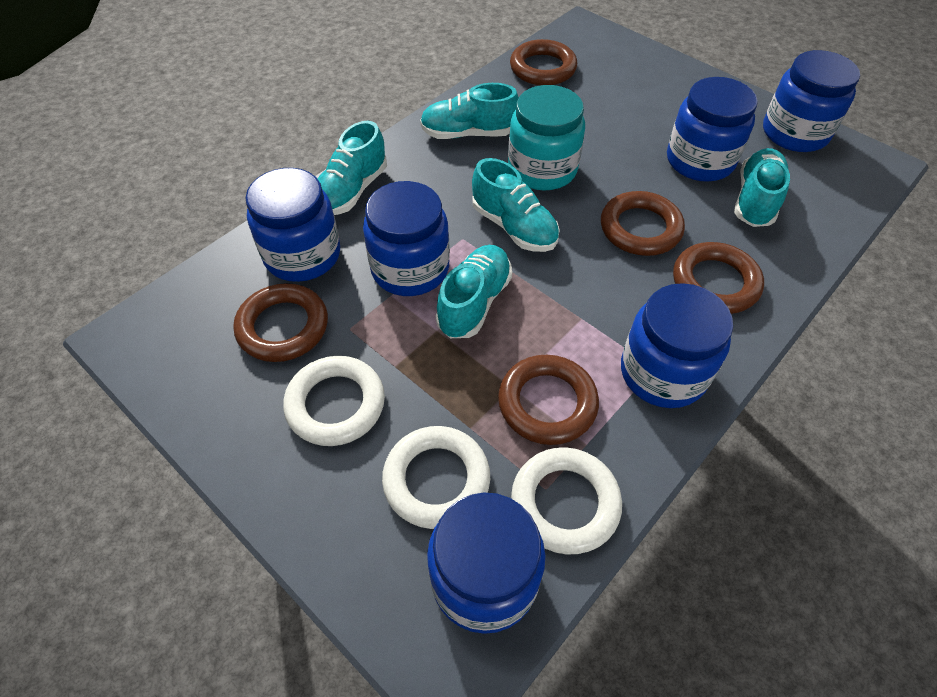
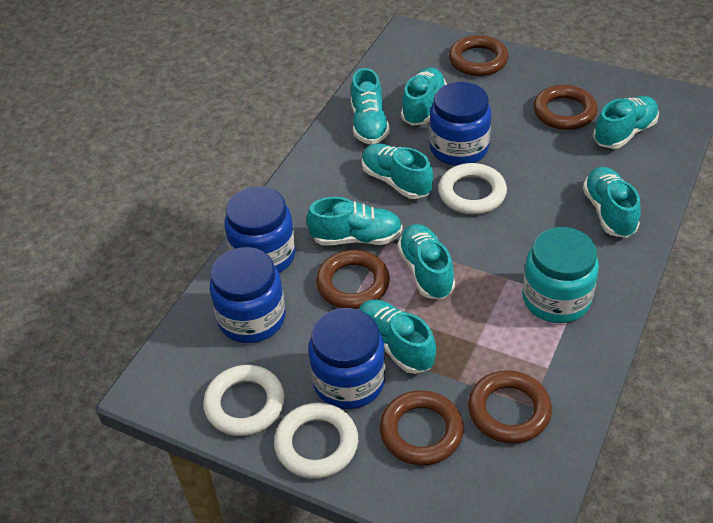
blue jar: [245,168,340,282] [363,181,450,296] [427,492,545,634] [621,283,733,408] [667,77,758,182] [763,50,860,152] = 6 -> [210,247,285,343] [225,186,296,273] [308,308,386,409] [429,82,491,166] = 4
turquoise shoe: [317,121,387,215] [420,83,519,139] [436,245,512,338] [472,158,560,252] [734,148,790,227] = 5 -> [307,197,402,245] [351,68,390,144] [359,300,436,374] [362,143,433,199] [397,224,455,299] [401,68,447,126] [583,167,641,238] [594,96,659,149] = 8

